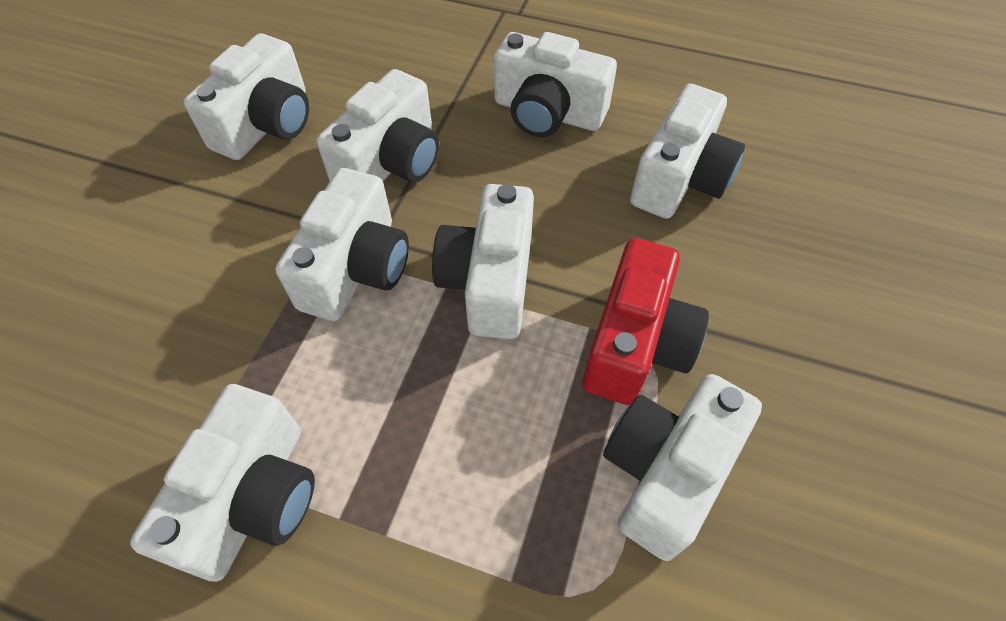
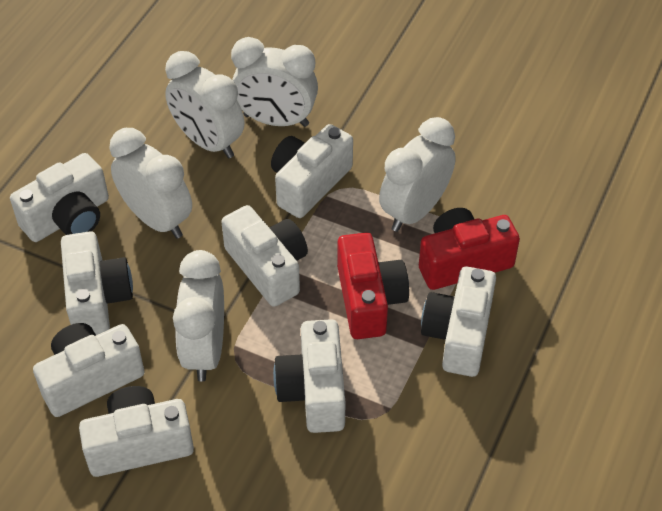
red camera: [583,238,709,405] = 1 -> [337,233,409,339] [419,208,520,290] = 2
white clock: none = 0 -> [110,128,192,239] [165,51,244,158] [173,250,224,382] [231,37,318,127] [379,117,456,232] = 5

